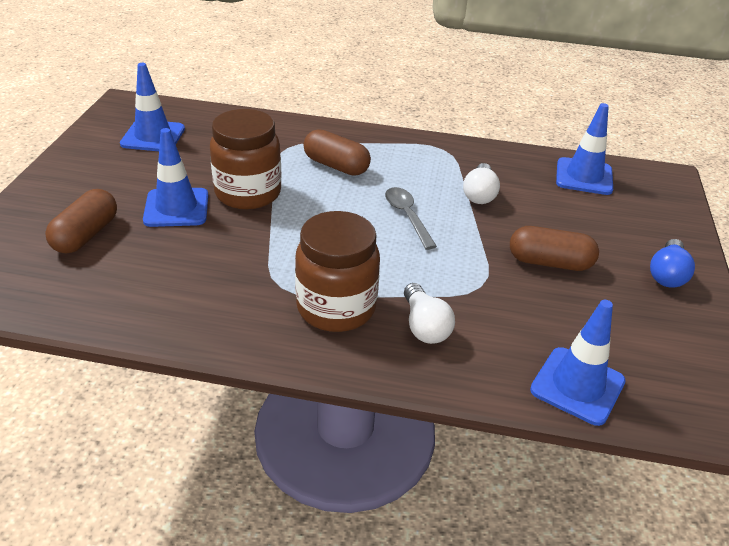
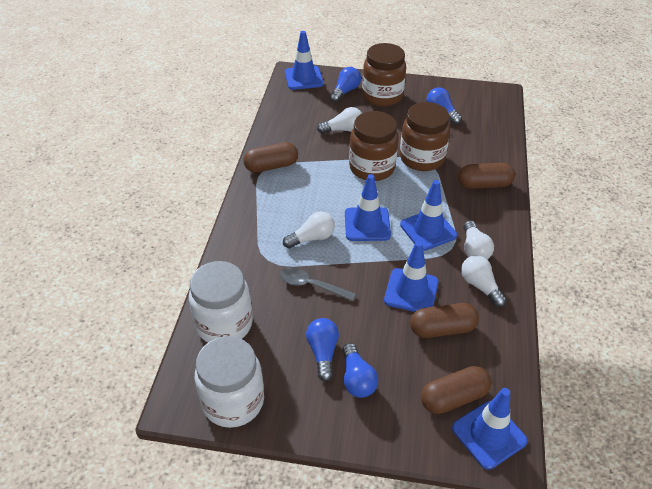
blue light bulb: [650,239,695,288] = 1 -> [306,318,339,381] [330,67,361,102] [342,343,378,398] [427,87,462,125] = 4
blue traffic cone: [120,63,185,151] [143,128,208,227] [530,300,626,426] [556,103,613,195] = 4 -> [285,31,324,90] [345,174,391,241] [384,241,439,312] [400,180,457,251] [452,388,528,470] = 5
brown capsule: [45,189,117,254] [304,129,371,175] [510,226,599,271] = 3 -> [243,142,298,173] [410,303,479,338] [421,366,491,414] [458,163,515,189] = 4
brown jar: [210,109,282,210] [295,211,380,332] = 2 -> [349,111,399,181] [362,43,406,106] [400,102,450,171] = 3
white jar: none = 0 -> [189,261,253,342] [195,336,264,428] = 2
white light bulb: [404,283,455,344] [463,163,500,204] = 2 -> [283,211,335,248] [317,107,362,134] [461,255,507,307] [463,221,494,260] = 4

